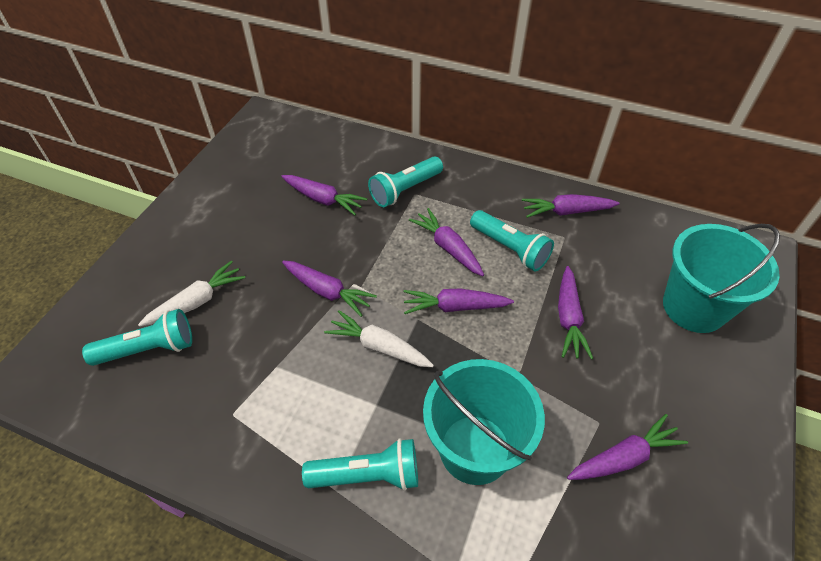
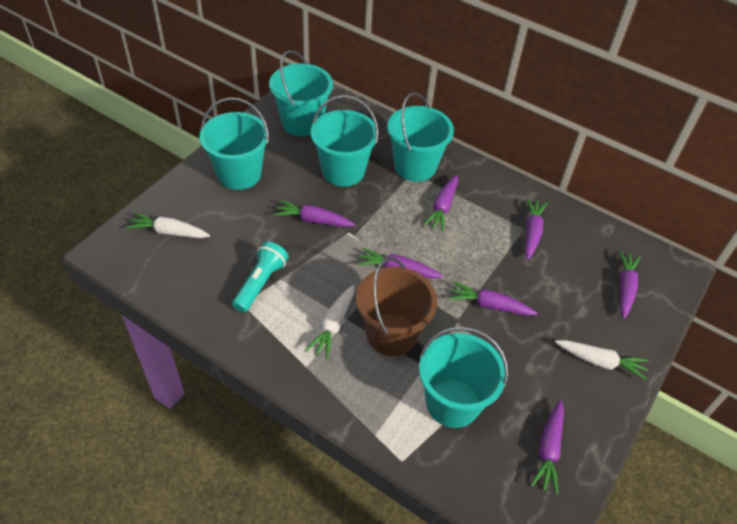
brown bucket: none = 0 -> [356,257,437,356] = 1
turquoise bucket: [423,359,545,485] [663,224,780,333] = 2 -> [199,98,269,190] [269,50,333,136] [311,95,379,187] [387,92,454,182] [419,327,508,428] = 5
turquoise flashlight: [82,309,192,366] [302,438,418,491] [368,157,443,207] [470,210,554,272] = 4 -> [232,241,289,313] = 1
white carrot: [138,261,245,327] [324,310,434,367] = 2 -> [126,212,210,238] [305,285,355,359] [555,340,649,380] = 3

